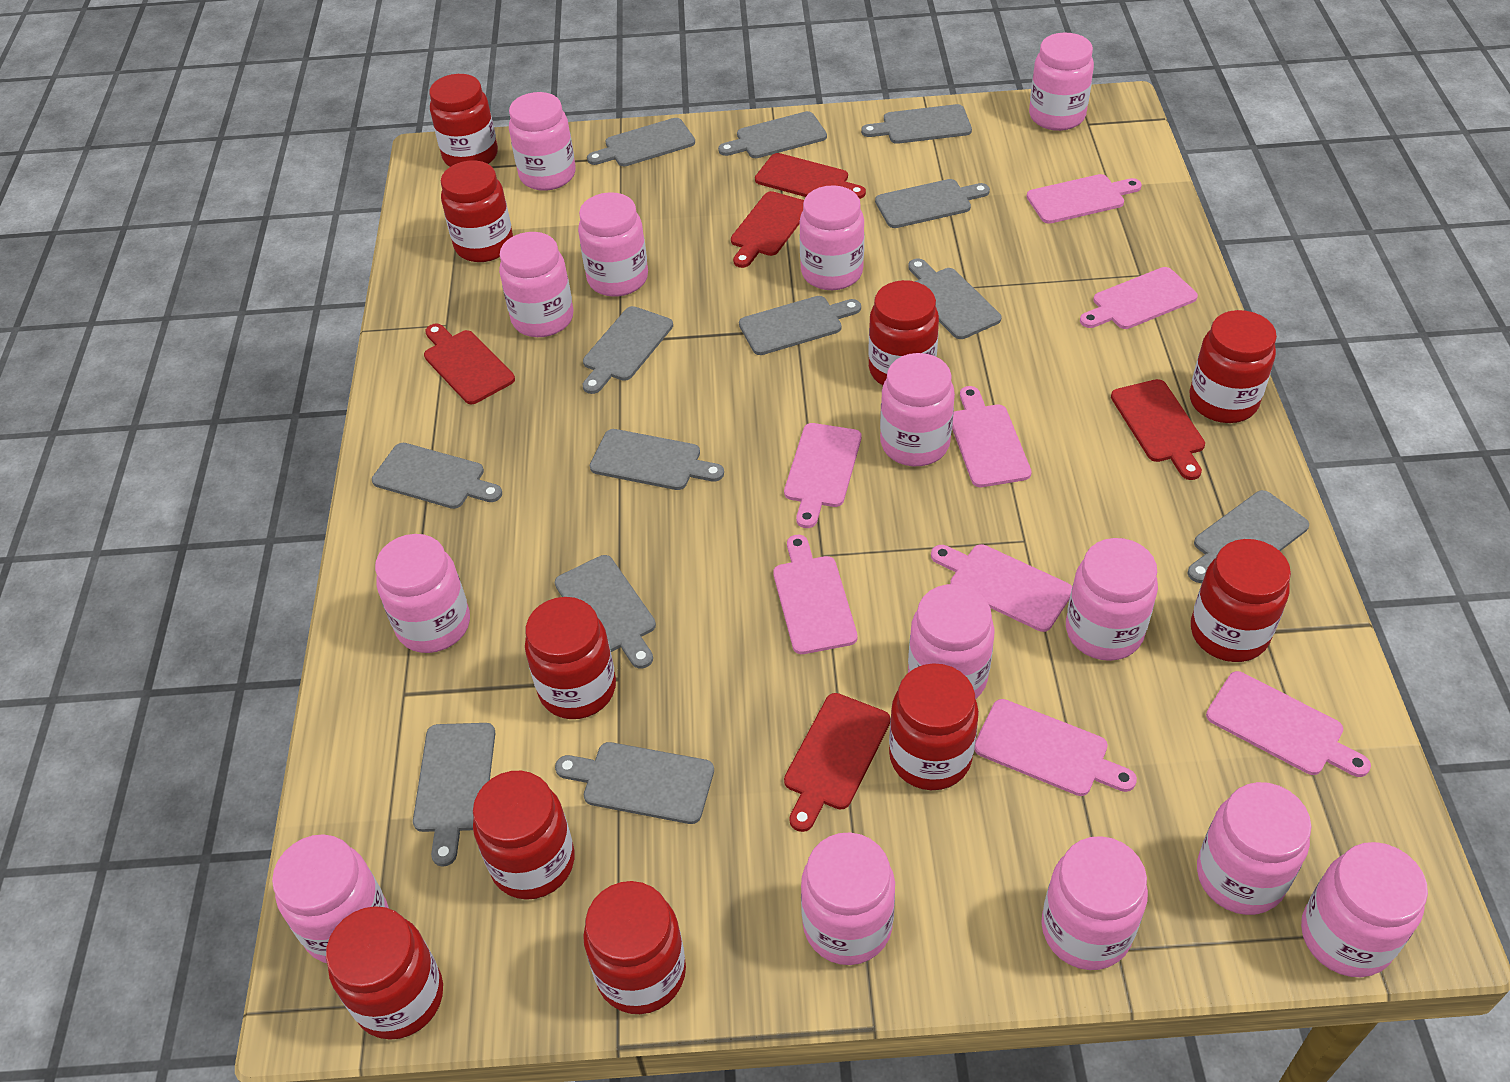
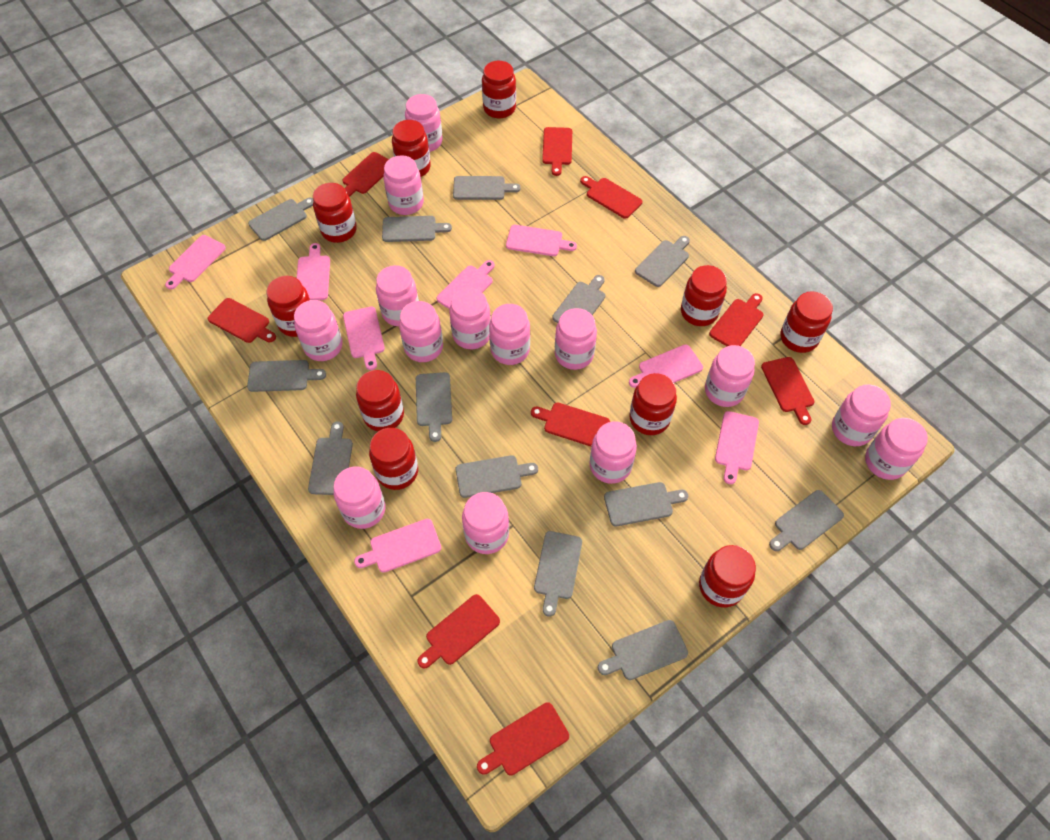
red cutting board: [424,323,515,404] [731,191,804,268] [755,153,866,199] [784,693,891,832] [1111,379,1205,480] = 5 -> [208,298,276,343] [342,152,389,197] [417,594,500,669] [477,702,569,776] [531,403,610,447] [542,127,572,176] [580,176,643,219] [709,293,763,346] [761,357,815,425] = 9

